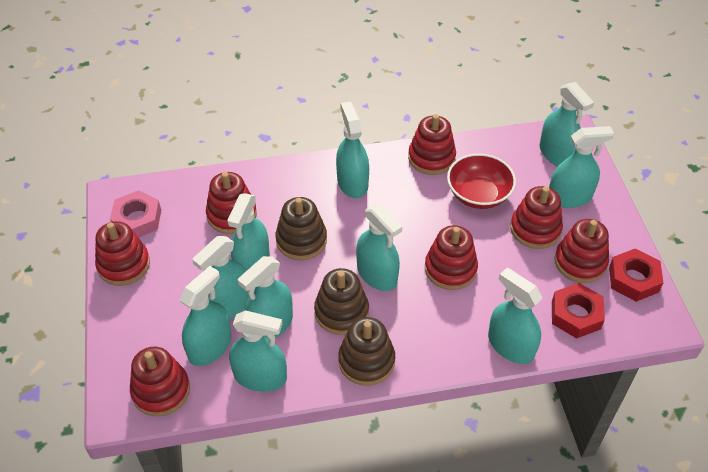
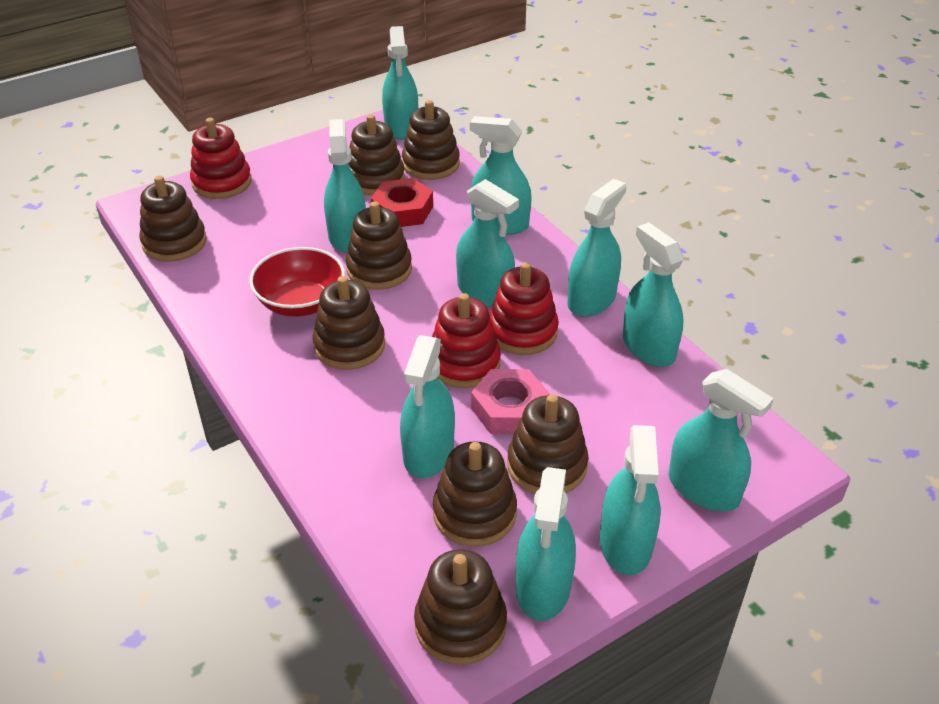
brown stacking toy: [275,197,327,260] [314,268,369,335] [338,317,395,386] = 3 -> [139,175,207,262] [313,276,385,370] [346,201,412,290] [348,114,405,196] [402,100,460,180] [414,549,507,665] [433,441,517,547] [507,394,588,494] = 8
red nut: [552,283,605,338] [609,248,663,302] = 2 -> [371,178,433,227] = 1
red stacking toy: [95,221,150,286] [130,346,190,416] [206,172,257,234] [408,114,456,175] [425,225,478,290] [510,186,563,249] [554,219,609,283] = 7 -> [190,118,252,199] [432,293,501,388] [490,262,559,355] = 3

